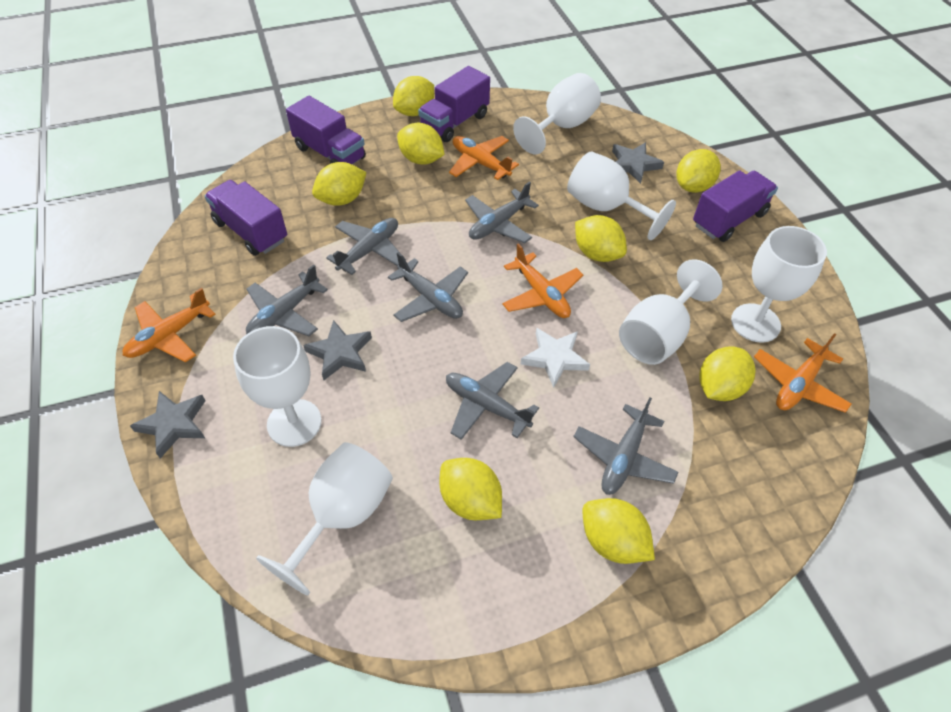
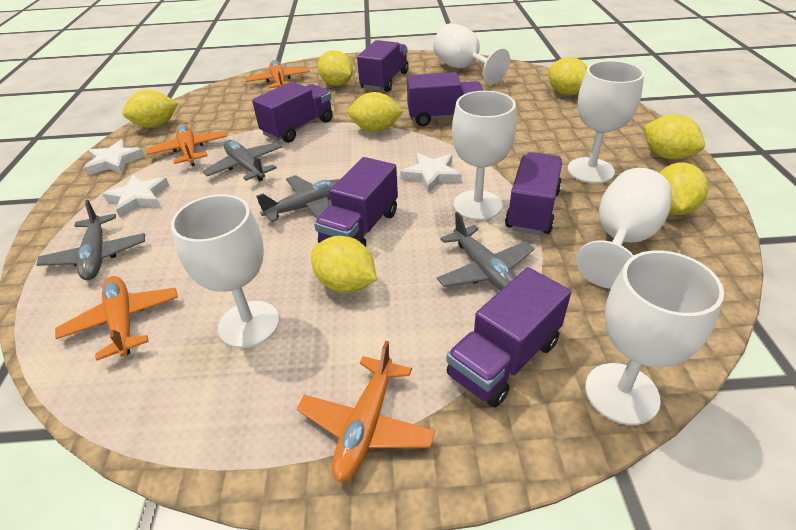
grey plane: [246,265,328,336] [326,218,406,275] [388,252,468,322] [446,362,539,440] [465,181,539,243] [573,397,679,495] = 6 -> [36,200,145,280] [203,140,282,181] [256,175,340,222] [437,212,534,291] = 4
grey star: [130,391,206,458] [303,320,372,380] [612,142,664,184] = 3 -> none = 0
purple truck: [204,180,287,256] [286,96,366,165] [418,66,490,142] [693,170,778,242] = 4 -> [252,82,333,143] [314,157,398,247] [357,40,409,92] [407,72,483,127] [447,267,571,407] [505,152,562,235] = 6
white star: [521,328,590,388] = 1 -> [84,139,145,175] [102,175,169,218] [400,153,462,194] = 3
yellow lemon: [312,162,367,206] [393,76,434,116] [397,123,445,165] [440,458,502,520] [575,215,627,262] [582,498,655,564] [676,149,721,193] [699,347,755,401] = 8 -> [122,90,178,128] [311,236,377,293] [318,50,353,86] [348,92,403,132] [548,57,587,95] [643,114,705,160] [660,163,708,215] = 7

